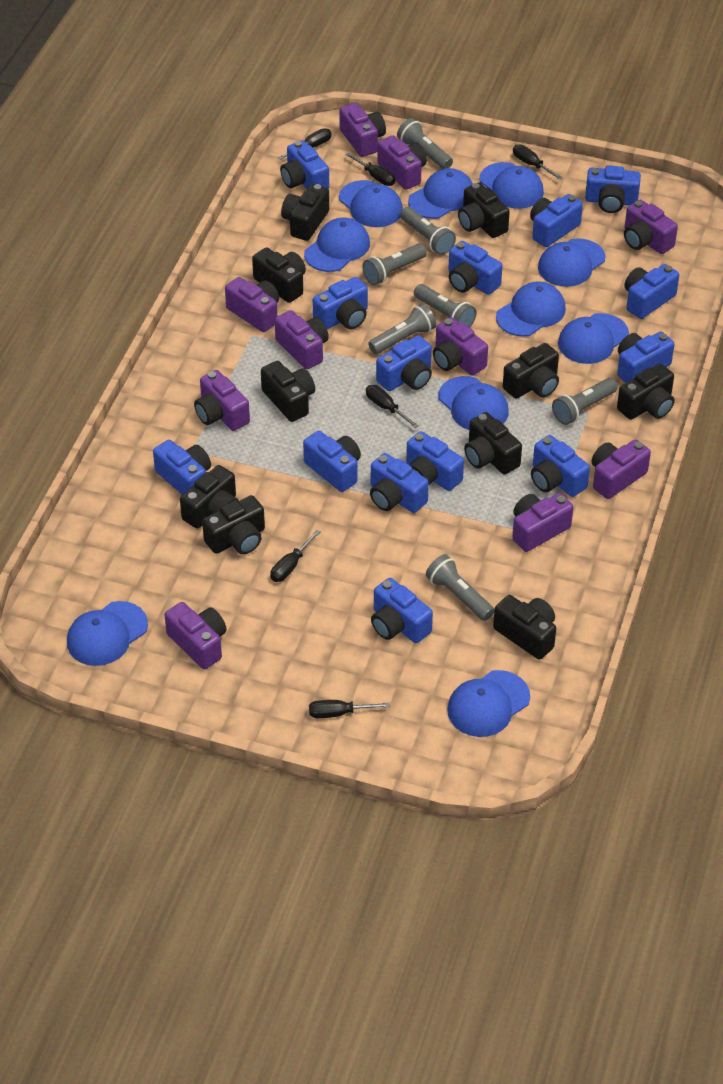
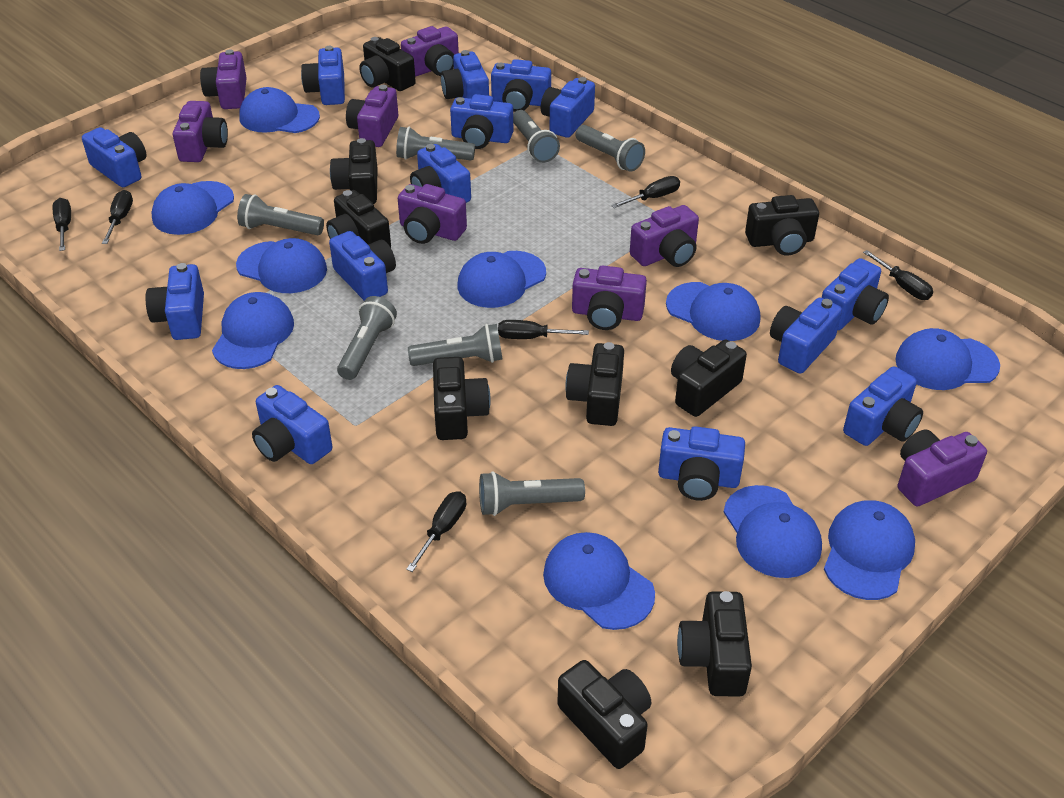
black camera: [180,465,239,529] [202,495,265,554] [252,247,306,303] [261,361,315,422] [281,184,329,241] [458,182,510,238] [464,412,522,475] [493,595,556,660] [503,343,559,399] [617,363,675,420] = 10 -> [326,190,391,248] [330,138,378,204] [359,37,416,91] [433,357,491,440] [557,660,651,769] [565,342,624,426] [671,339,747,417] [677,591,752,697] [745,195,819,255] = 9
purple camera: [165,602,227,669] [194,370,250,431] [225,277,279,332] [275,310,329,369] [339,103,386,157] [377,135,427,190] [433,317,488,375] [512,493,573,552] [592,439,651,499] [624,200,678,254] = 10 -> [173,101,228,162] [200,49,247,109] [346,85,398,147] [398,184,467,244] [401,26,459,77] [572,265,647,330] [630,205,699,267] [898,429,987,506] = 8

